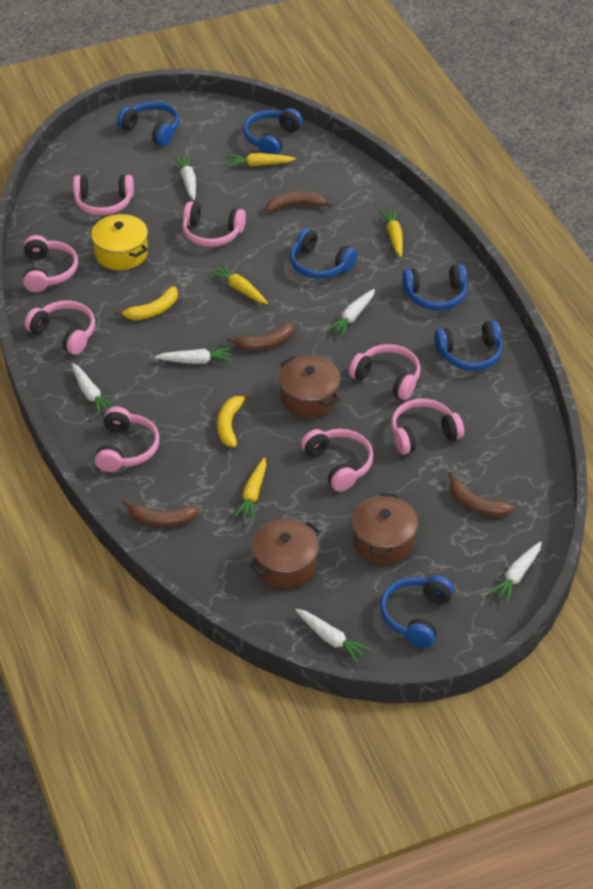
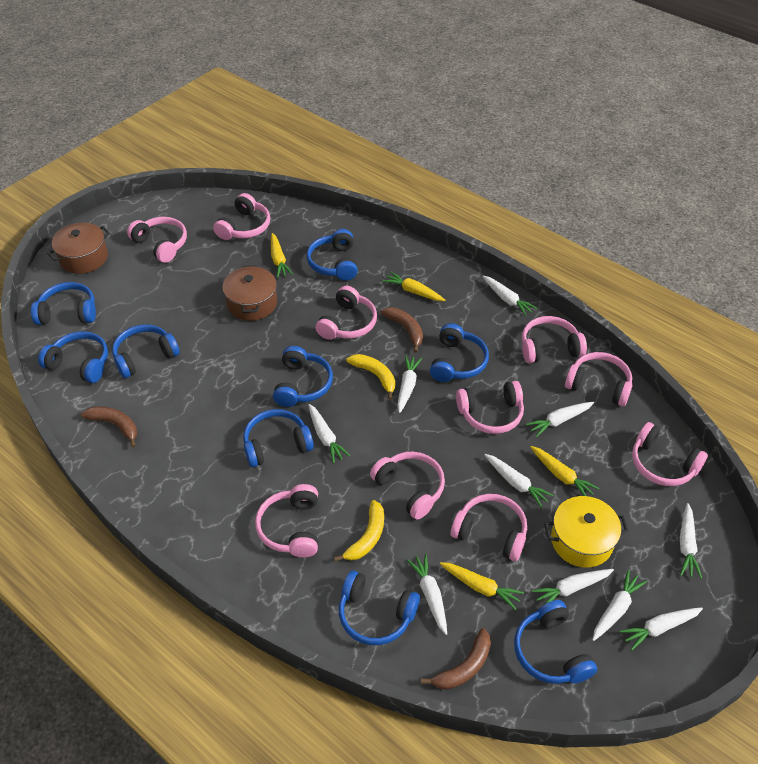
blue headphones: [117,101,179,146] [243,108,303,155] [290,228,358,279] [380,575,454,648] [402,264,467,310] [434,320,503,371] = 6 -> [31,282,96,325] [38,331,108,383] [112,324,180,378] [243,409,314,467] [273,346,333,407] [307,229,358,281] [339,571,420,645] [430,323,489,382] [514,600,597,684] = 9
brown banana: [122,499,199,527] [226,322,295,350] [267,191,333,211] [449,472,515,517] = 4 -> [81,406,137,448] [381,307,423,353] [421,628,491,690] = 3
brown pot: [249,519,321,589] [279,356,340,418] [352,493,418,564] = 3 -> [47,223,110,274] [222,265,277,321] = 2
pink headphones: [23,235,78,292] [25,300,95,355] [73,175,134,216] [95,407,159,472] [182,201,246,247] [301,429,374,492] [349,344,421,400] [391,399,464,455] = 8 -> [127,217,187,263] [213,193,270,240] [255,484,318,558] [316,286,377,340] [370,452,445,520] [451,494,527,561] [456,381,524,434] [522,316,587,363] [565,352,632,406] [632,422,708,486] = 10
white carrot: [72,363,114,416] [155,348,232,364] [174,155,196,200] [295,609,370,662] [328,289,375,336] [489,541,542,602] = 6 -> [308,404,351,463] [397,355,422,413] [407,554,447,635] [482,276,537,316] [485,454,554,508] [526,402,594,437] [532,569,614,604] [592,570,647,641] [620,608,703,650] [680,503,702,579] = 10

